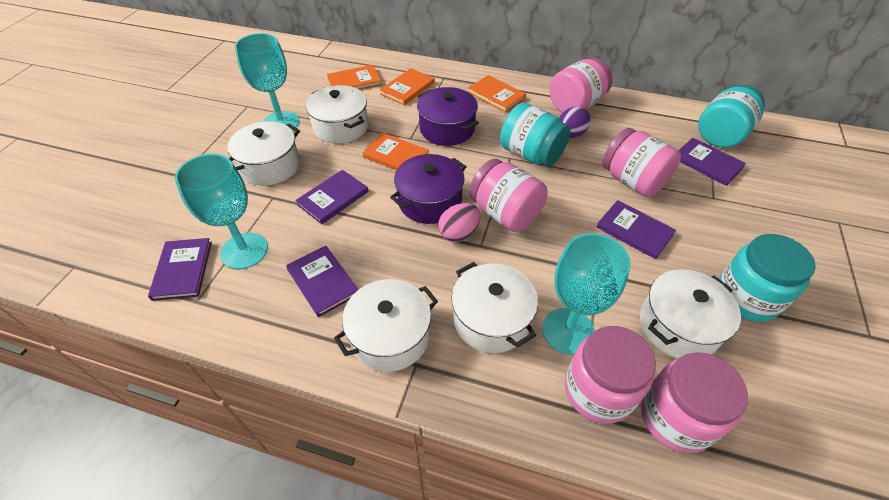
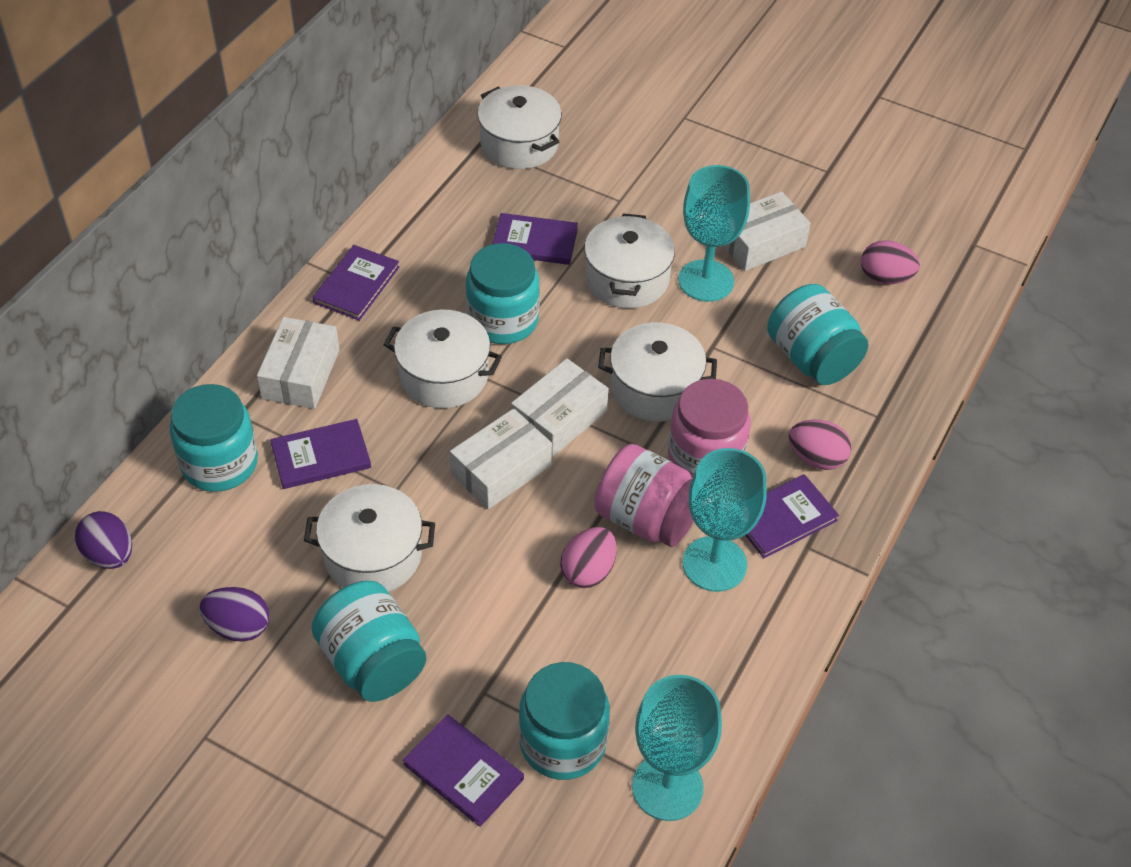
orange book: [327,65,382,90] [363,133,429,170] [380,68,435,105] [468,75,526,112] = 4 -> none = 0
pink egg: [438,203,481,242] = 1 -> [560,527,617,588] [788,420,852,470] [861,240,920,284] = 3
pink jar: [469,159,548,232] [549,58,613,113] [565,326,656,424] [602,128,681,197] [641,352,748,453] = 5 -> [594,444,694,547] [668,379,751,478] = 2
purple egg: [559,107,590,138] = 1 -> [75,511,132,569] [200,587,269,642] = 2
purple pot: [390,154,466,224] [417,87,479,146] = 2 -> none = 0
turquoise jar: [500,103,571,167] [698,84,765,148] [719,234,816,322] = 3 -> [170,384,258,492] [311,581,427,702] [466,243,540,344] [519,662,610,780] [767,284,869,385] = 5
white box: none = 0 -> [257,317,340,409] [450,408,552,509] [511,358,609,457] [724,191,811,271] = 4

